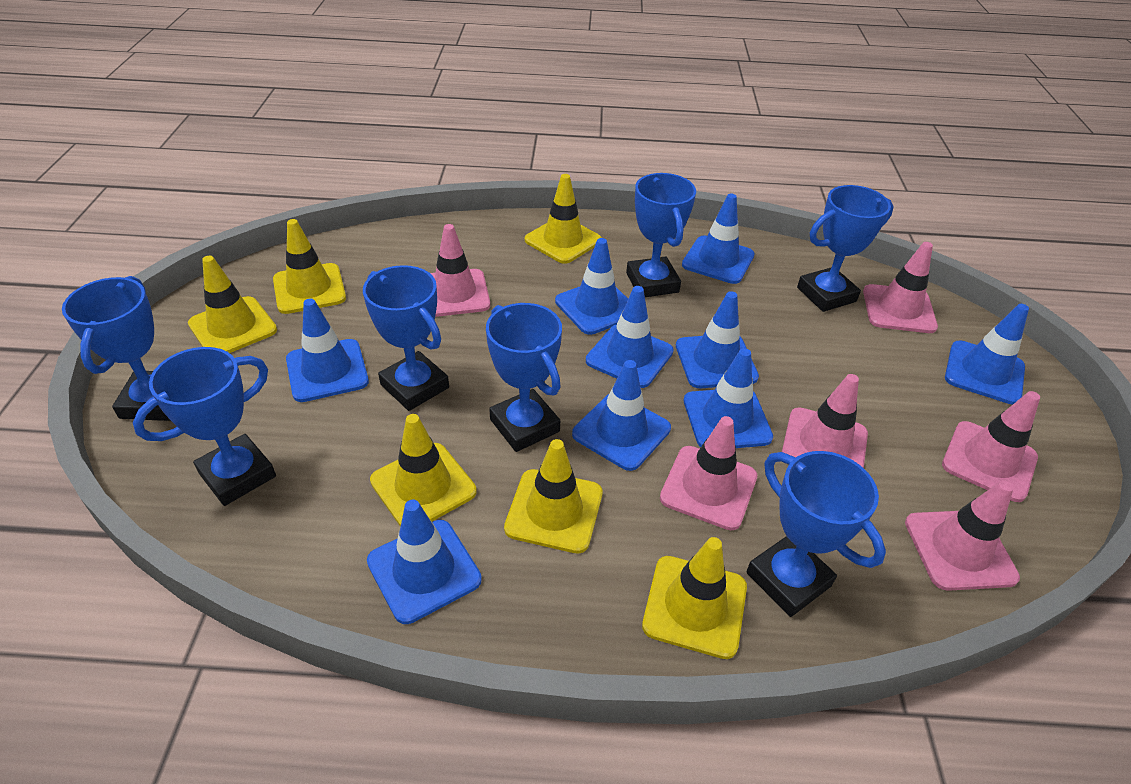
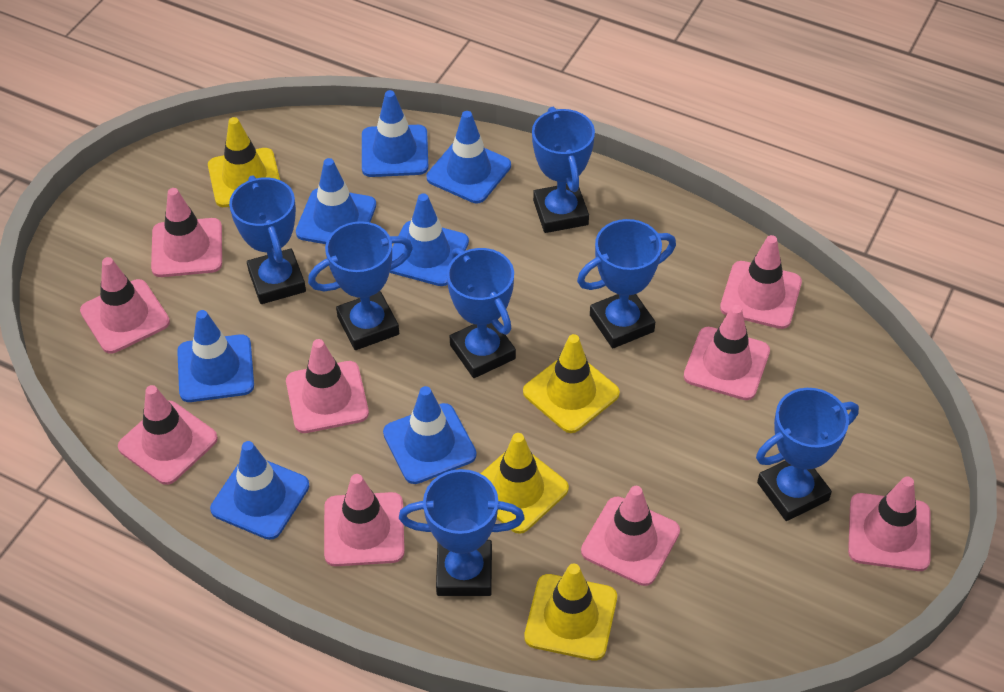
blue traffic cone: [286,299,369,402] [367,499,482,624] [555,238,628,335] [572,360,671,471] [586,286,674,388] [676,291,759,388] [682,194,755,284] [684,348,773,448] [945,304,1029,405] = 9 -> [177,310,254,402] [210,441,309,540] [296,158,376,244] [362,90,429,177] [383,386,477,484] [390,193,469,286] [427,111,511,203] = 7
pink traffic cone: [430,224,490,317] [660,416,757,530] [782,374,868,468] [863,242,938,333] [905,480,1020,591] [942,391,1040,502] = 6 -> [80,257,170,353] [118,385,218,485] [151,188,222,277] [286,339,369,433] [324,474,405,566] [581,486,680,586] [684,305,770,400] [720,235,802,329] [848,476,930,571] = 9
yellow traffic cone: [188,256,277,353] [273,219,346,314] [370,414,477,527] [504,439,603,554] [525,174,601,264] [642,537,747,659] = 6 -> [208,117,280,207] [480,433,569,534] [523,334,620,433] [524,564,617,661] = 4

